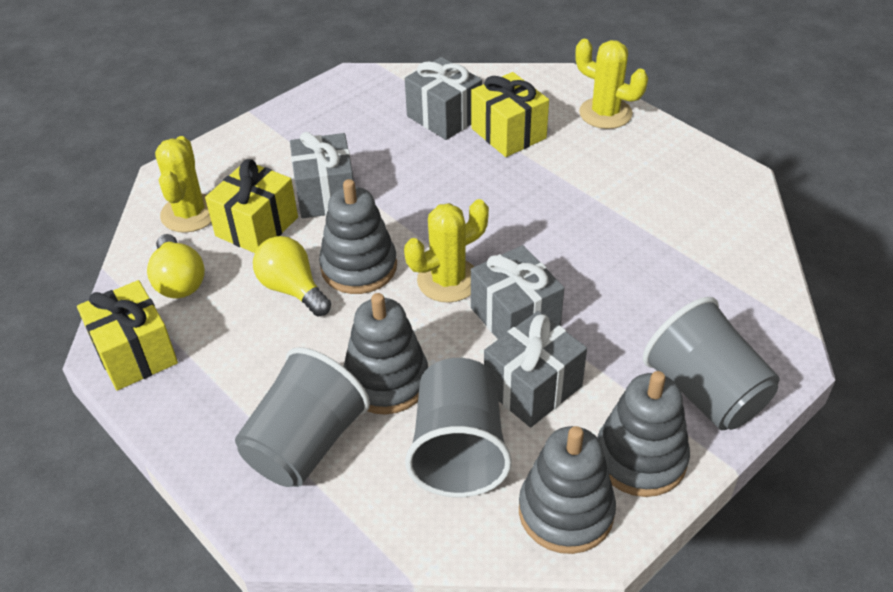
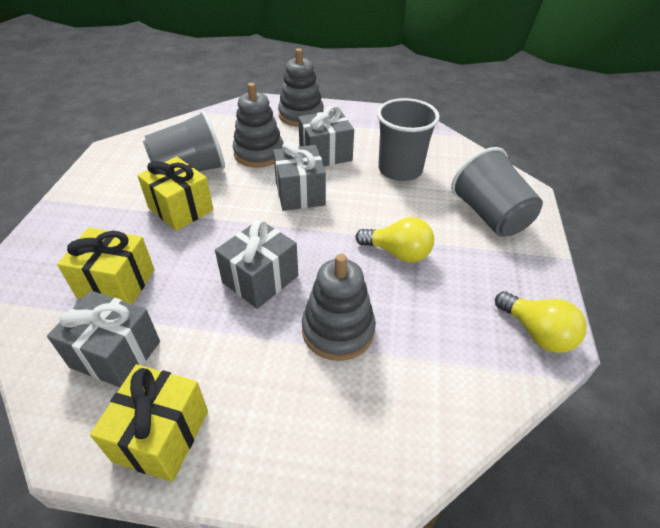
grey stacking toy: [319,179,397,294] [343,293,428,415] [519,426,616,554] [597,371,690,497] = 4 -> [233,83,283,168] [278,48,324,127] [302,254,376,361] = 3
yellow cactus: [155,136,212,233] [404,199,489,303] [575,39,648,129] = 3 -> none = 0

